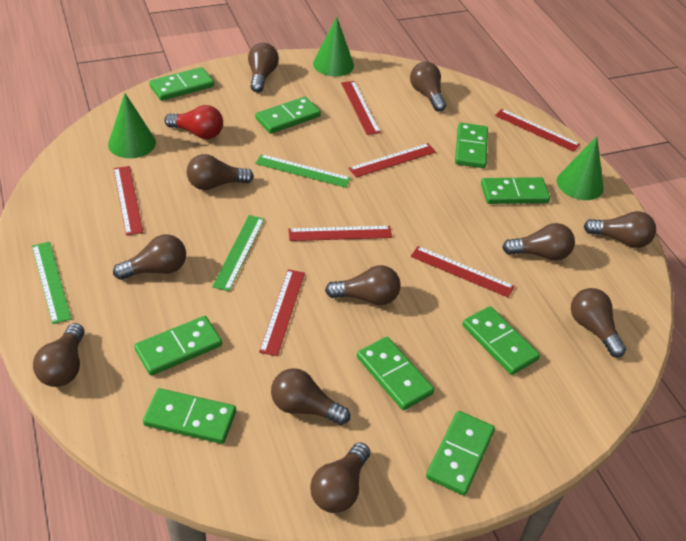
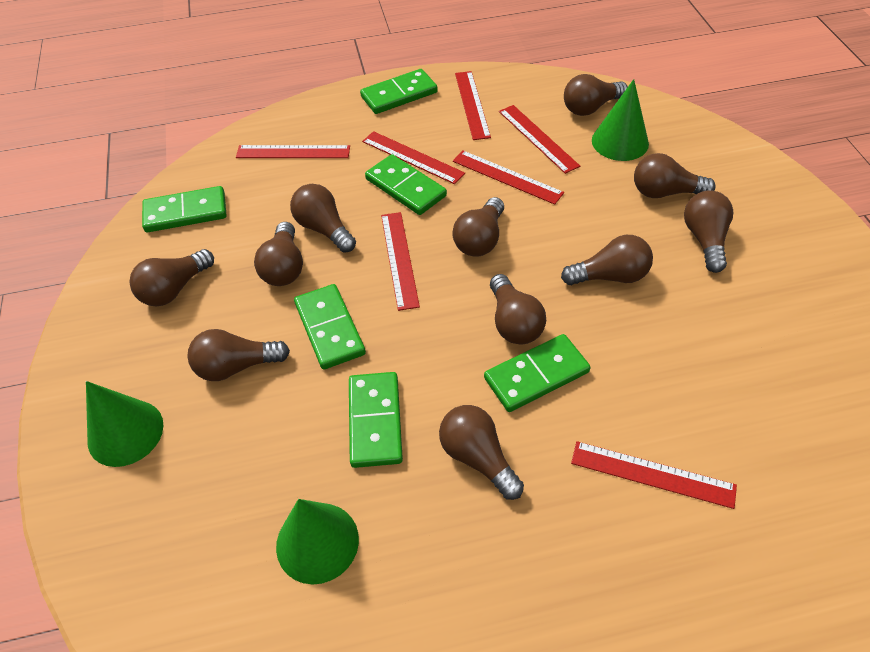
green domino: [134,316,222,376] [143,388,236,444] [149,67,214,101] [255,97,321,134] [357,337,434,410] [426,411,495,495] [455,123,488,168] [462,306,540,375] [481,177,550,204] = 9 -> [142,186,227,232] [294,284,366,370] [349,372,403,468] [360,69,438,114] [365,154,447,215] [484,334,590,412] = 6
green ruler: [32,242,72,324] [212,215,265,291] [255,154,351,188] = 3 -> none = 0
red light bulb: [164,105,223,139] = 1 -> none = 0

